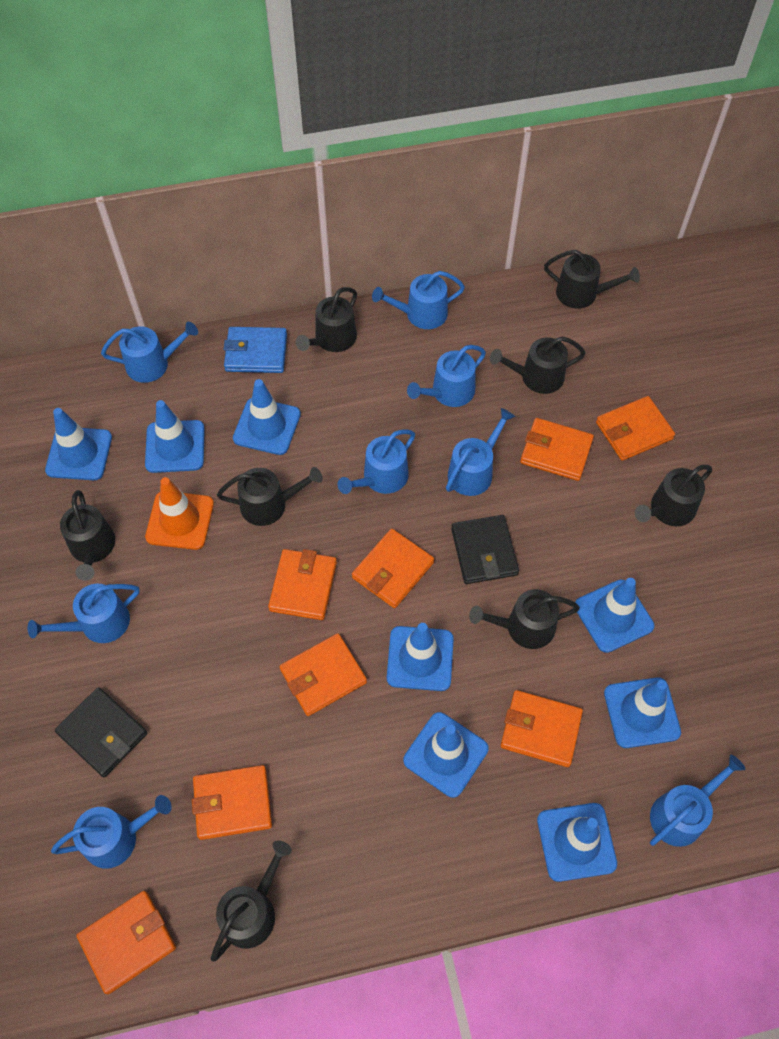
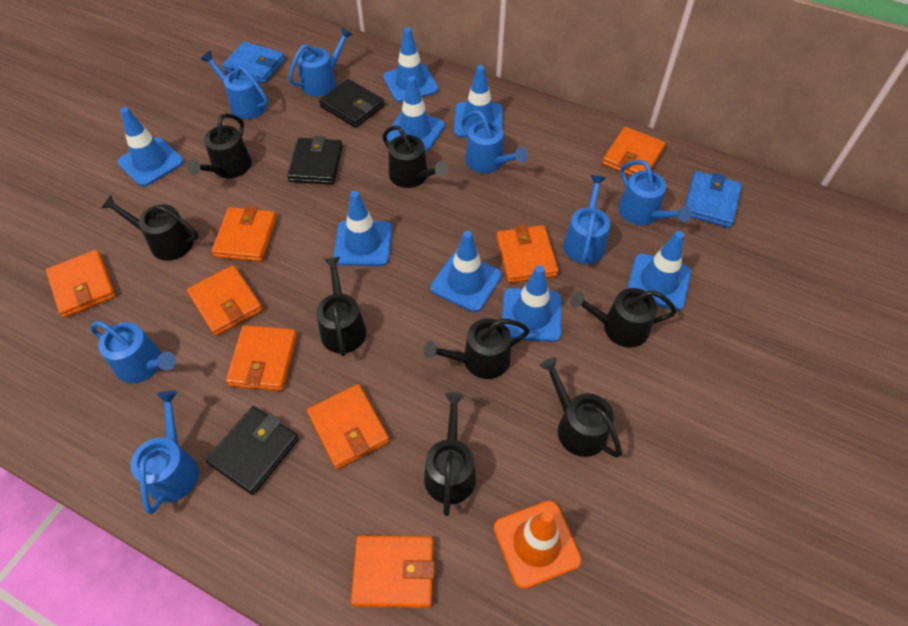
black wallet: [55,687,147,777] [451,515,519,584] = 2 -> [206,406,299,495] [287,136,343,185] [319,79,384,128] = 3
blue wallet: [223,327,287,373] = 1 -> [222,42,285,83] [685,171,742,228] = 2
blue watering can: [27,584,140,643] [51,795,172,869] [101,322,198,383] [338,429,415,494] [372,271,465,329] [407,345,486,407] [446,408,515,496] [650,755,745,847] = 8 -> [90,321,176,383] [130,391,199,514] [200,51,268,119] [288,28,353,96] [461,111,528,173] [563,175,610,264] [618,160,692,225] = 7

